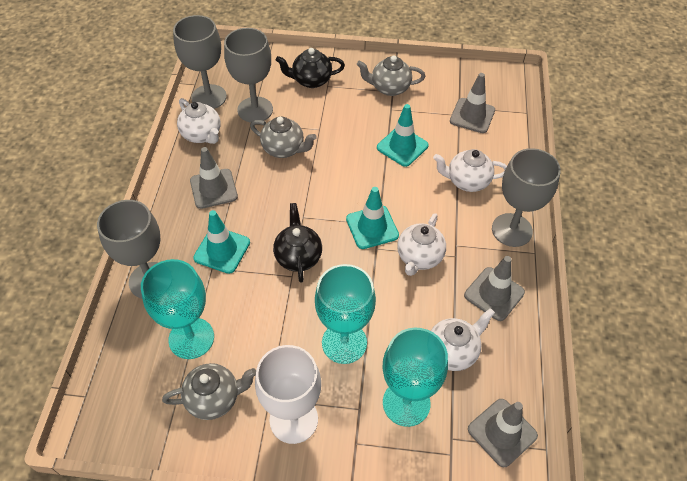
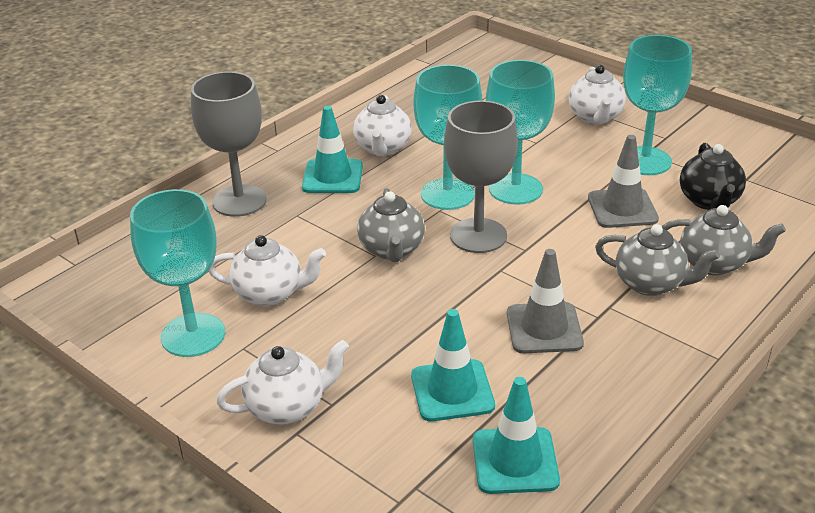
black teapot: [273,203,322,282] [276,48,345,88] = 2 -> [680,143,746,210] = 1
grey goblet: [97,200,161,299] [173,15,227,109] [224,28,273,123] [492,148,561,247] = 4 -> [191,71,267,217] [444,100,518,253] = 2
grey traffic cone: [190,147,238,209] [450,73,495,133] [464,256,525,321] [468,399,538,467] = 4 -> [507,249,584,353] [588,135,659,228] = 2
turquoise goblet: [141,259,214,359] [315,264,376,364] [383,328,448,427] = 3 -> [130,189,225,357] [413,65,483,210] [486,60,555,205] [619,35,692,175] = 4
white goblet: [255,345,321,444] = 1 -> none = 0

